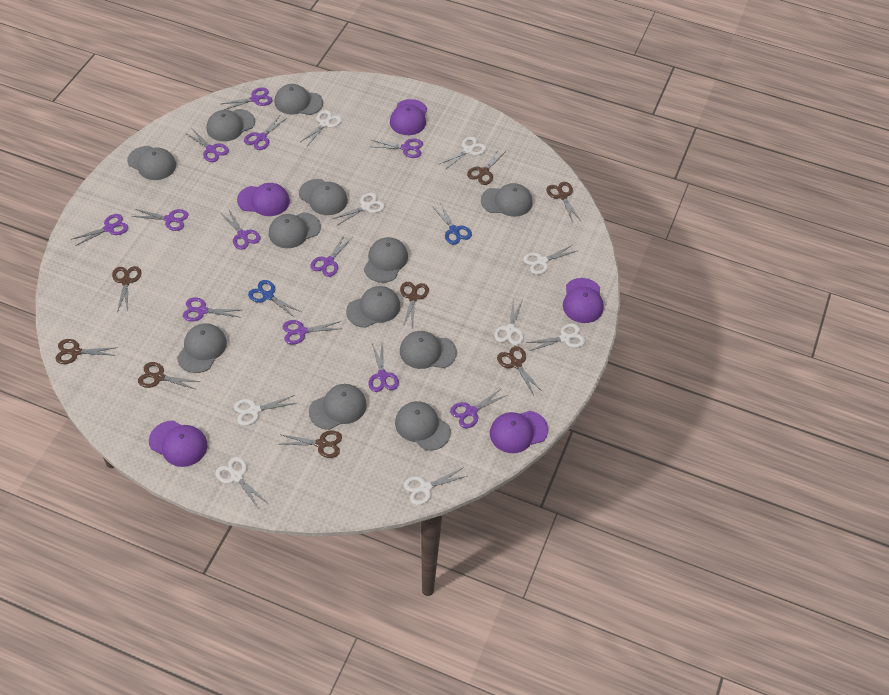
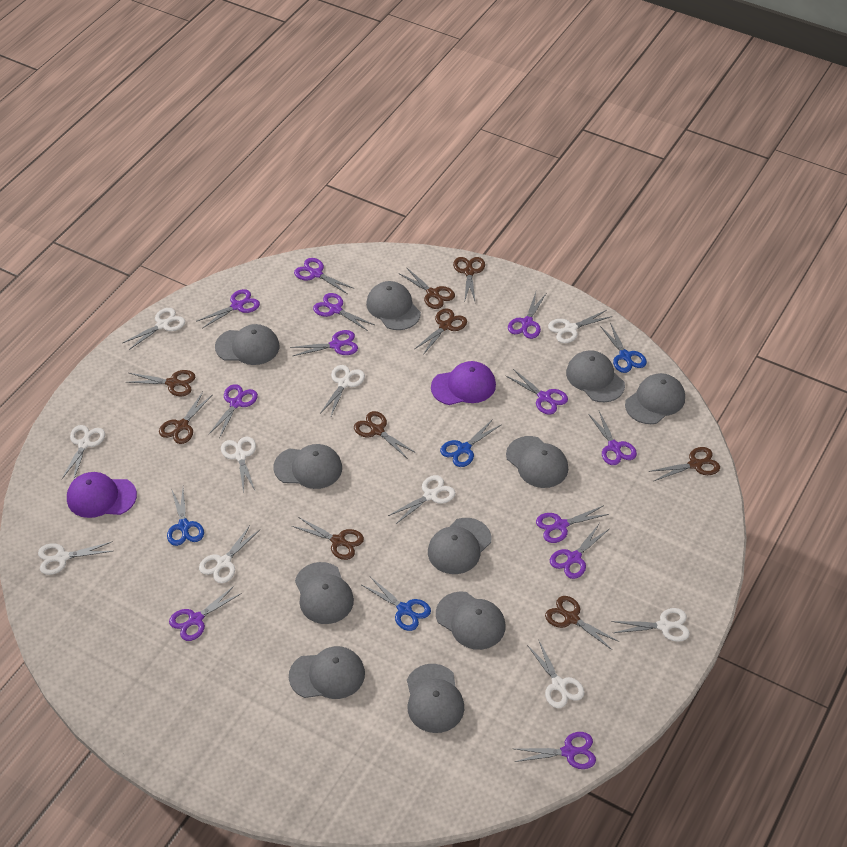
blue scissors: [248,280,301,318] [432,203,472,245] = 2 -> [167,489,204,546] [362,577,431,631] [440,419,502,467] [600,323,647,373] = 4
brown scissors: [55,339,118,364] [112,266,141,312] [138,362,200,390] [282,430,342,458] [400,282,429,327] [467,148,506,185] [497,346,543,395] [546,182,581,222] = 8 -> [127,370,195,396] [159,392,212,444] [292,517,364,560] [354,411,416,459] [399,267,455,309] [415,308,467,355] [453,257,485,301] [545,596,619,650] [648,447,720,481] = 9
grey cap: [127,146,176,180] [177,324,227,373] [207,109,255,141] [269,212,321,248] [274,84,323,115] [299,179,348,215] [309,384,367,430] [346,286,400,328] [364,237,408,283] [395,401,451,451] [400,331,457,369] [481,183,533,217] = 12 -> [215,324,279,365] [274,444,342,489] [289,646,365,699] [295,562,354,624] [366,281,421,330] [407,664,464,733] [428,518,491,574] [436,591,505,650] [506,436,568,488] [566,350,625,402] [625,373,685,424] = 11
purple cap: [149,420,207,467] [237,183,290,216] [390,99,427,135] [490,411,548,453] [563,278,604,323] = 5 -> [67,472,137,518] [431,361,496,405] = 2
white scissors: [215,457,267,508] [234,395,296,426] [300,110,342,146] [333,193,385,225] [404,468,467,505] [440,137,486,170] [494,298,524,345] [523,245,576,275] [526,323,585,351] = 9 -> [38,541,113,575] [61,425,105,480] [123,308,185,350] [199,524,260,583] [221,436,256,494] [320,365,365,418] [388,475,455,524] [527,639,585,708] [548,310,613,343] [611,608,690,642] = 10

